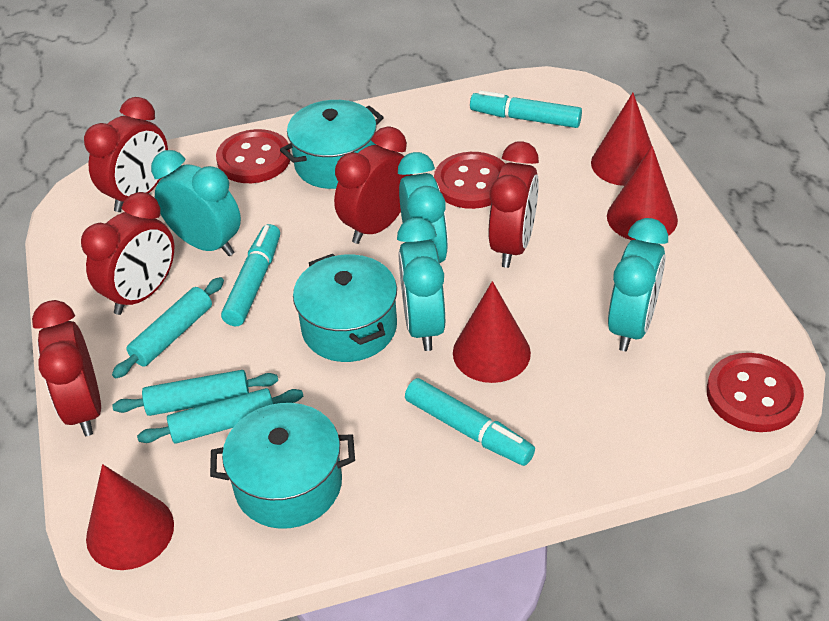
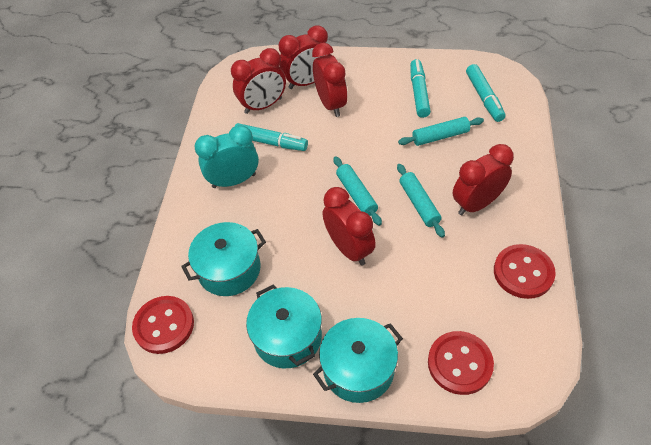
red cone: [86,464,174,570] [453,281,531,383] [591,93,652,186] [607,146,678,240] = 4 -> none = 0
turquoise clock: [151,150,241,256] [397,218,445,351] [398,152,448,263] [608,218,668,351] = 4 -> [194,125,259,188] = 1

